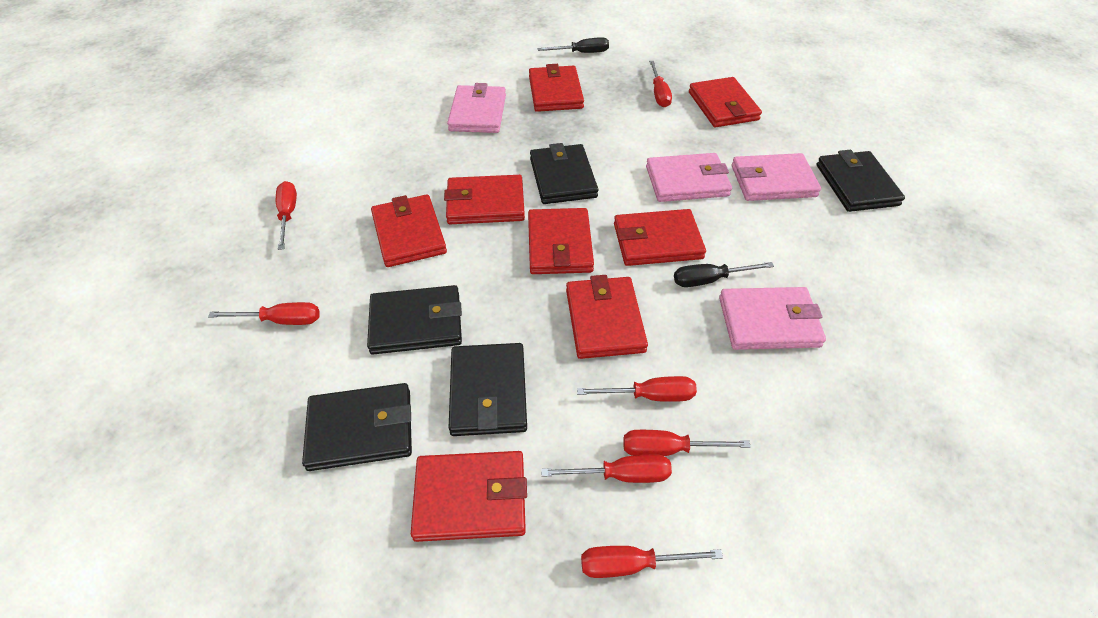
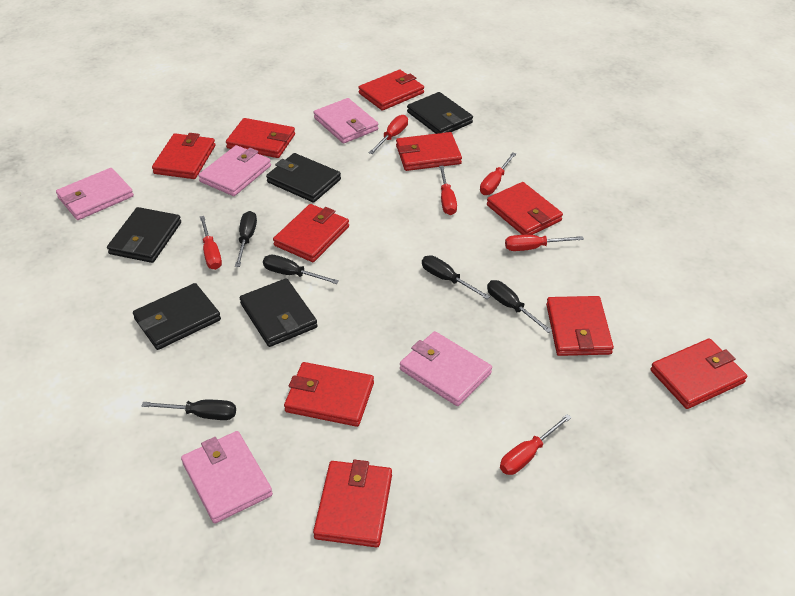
black screwdriver: [538,37,609,53] [674,262,774,287] = 2 -> [142,400,236,420] [235,211,257,267] [263,255,339,284] [422,255,490,299] [487,280,552,333] = 5
pink wallet: [447,83,506,133] [646,153,732,202] [719,287,826,350] [732,153,821,201] = 4 -> [56,168,134,220] [181,431,273,524] [198,145,271,196] [314,98,378,144] [400,331,492,406] = 5
red screwdriver: [208,302,320,325] [276,181,297,250] [541,454,672,483] [577,376,697,402] [581,546,723,578] [623,430,751,456] [649,61,672,107] = 7 -> [200,216,222,270] [369,115,408,154] [439,166,457,215] [480,152,516,195] [500,414,572,475] [505,235,584,251] = 6
red wallet: [371,194,447,267] [411,451,527,542] [444,175,525,224] [528,208,594,274] [529,64,584,112] [566,275,648,359] [614,209,706,266] [689,77,762,128] = 8 -> [152,133,216,179] [226,118,295,158] [273,204,349,262] [284,362,374,427] [313,460,392,548] [358,70,424,111] [396,132,462,171] [487,182,563,235] [546,296,614,356] [650,338,747,409] = 10

